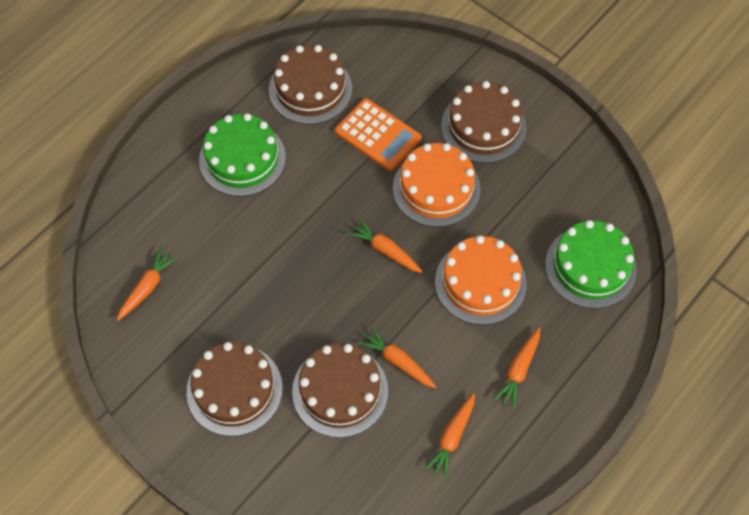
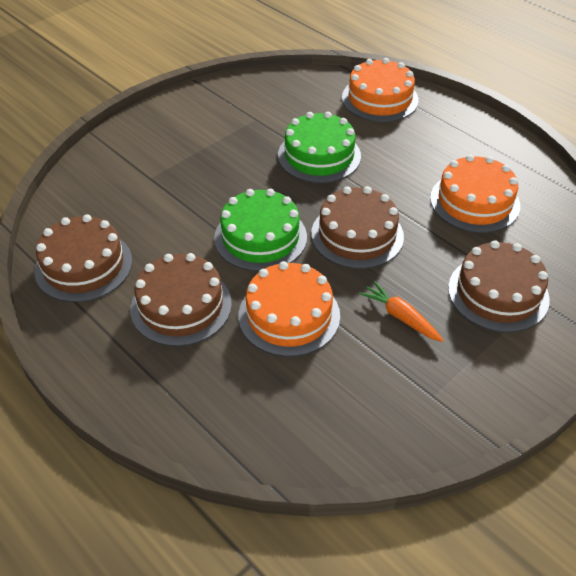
orange cake: [393,143,480,227] [435,236,527,325] = 2 -> [238,261,340,357] [342,58,419,122] [430,154,520,233] = 3
orange calculator: [335,98,421,171] = 1 -> none = 0
orange carrot: [117,247,178,321] [347,219,423,273] [358,326,436,388] [424,393,475,479] [493,328,540,409] = 5 -> [359,281,444,342] = 1

